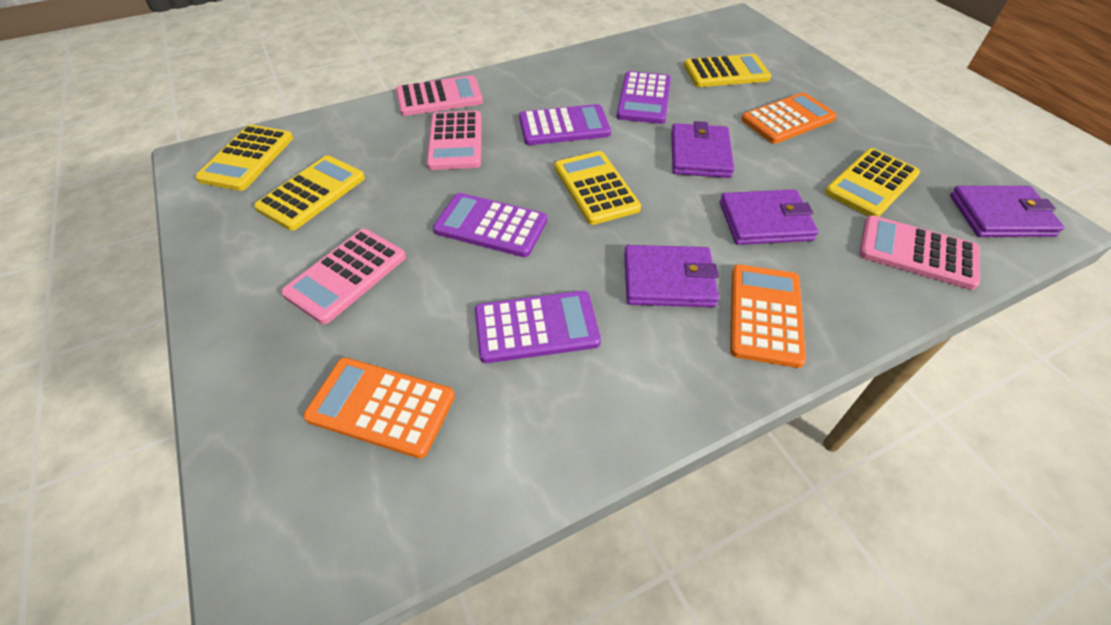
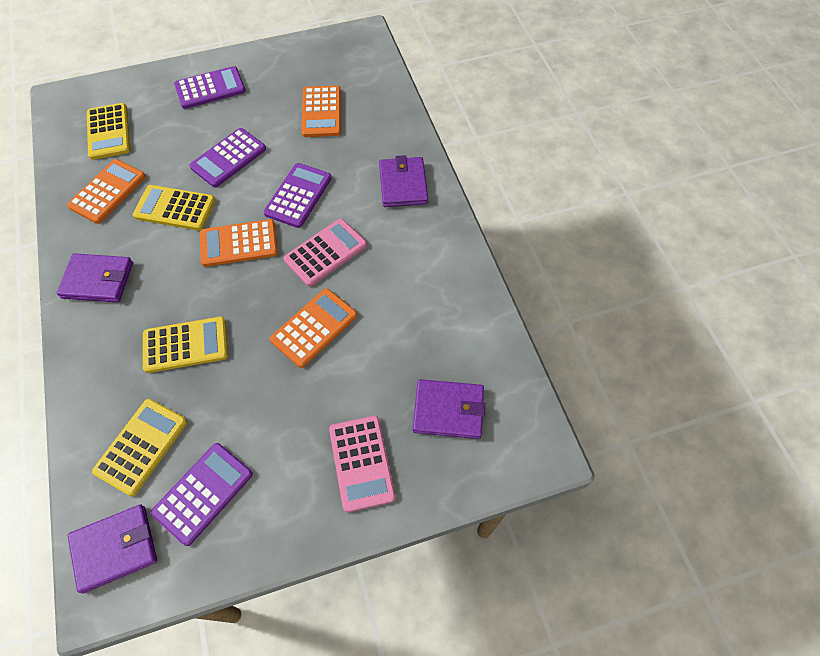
orange calculator: [303,357,455,459] [730,264,806,368] [741,92,837,144] = 3 -> [67,159,146,224] [200,219,278,267] [270,288,357,368] [301,85,341,137] = 4
pink calculator: [281,229,406,324] [396,75,483,116] [427,111,481,170] [859,215,980,290] = 4 -> [284,219,367,287] [329,415,396,512] = 2
yellow calculator: [195,125,293,191] [254,155,365,231] [555,151,641,225] [684,54,771,87] [825,148,920,217] = 5 -> [87,103,130,160] [92,399,187,496] [133,185,216,231] [143,316,228,373] = 4

